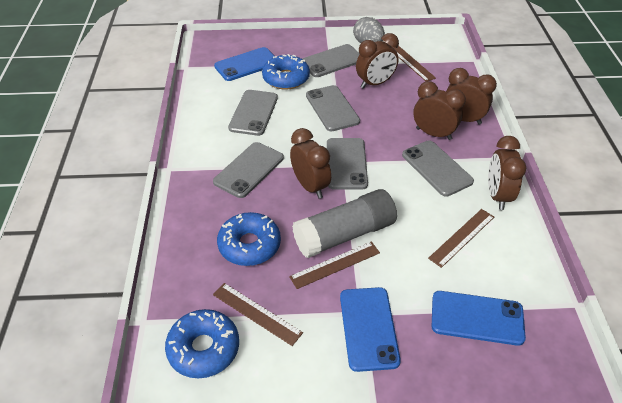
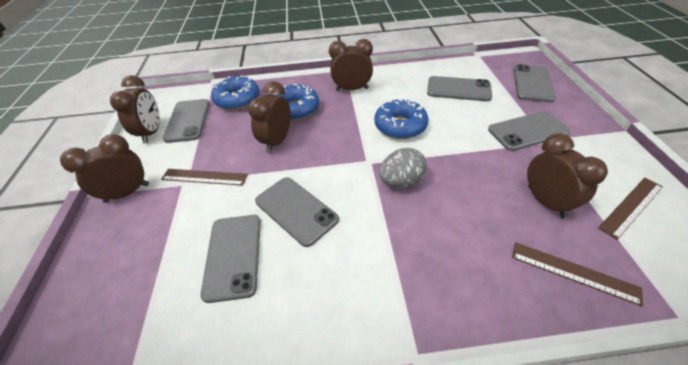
blue phone: [214,47,274,81] [340,287,401,372] [432,291,526,346] = 3 -> none = 0
brown ruler: [213,283,303,346] [289,241,380,289] [392,46,436,81] [428,209,494,268] = 4 -> [161,169,248,186] [512,242,643,306] [598,178,663,240] = 3
grey glue stick: [292,189,397,258] = 1 -> none = 0

